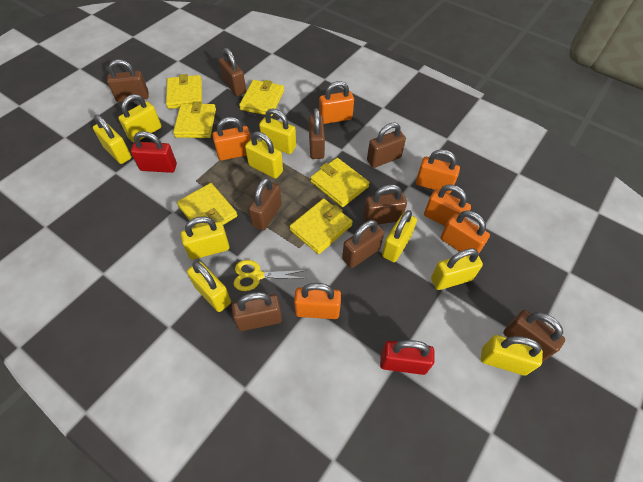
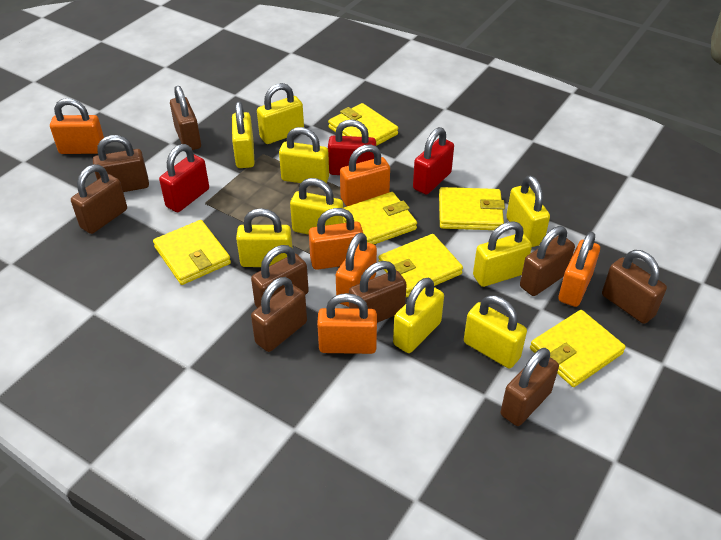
red padlock: [131,131,177,173] [380,340,434,375] = 2 -> [159,144,209,212] [328,120,376,175] [413,127,454,195] = 3
yellow scissors: [234,260,307,291] = 1 -> none = 0

